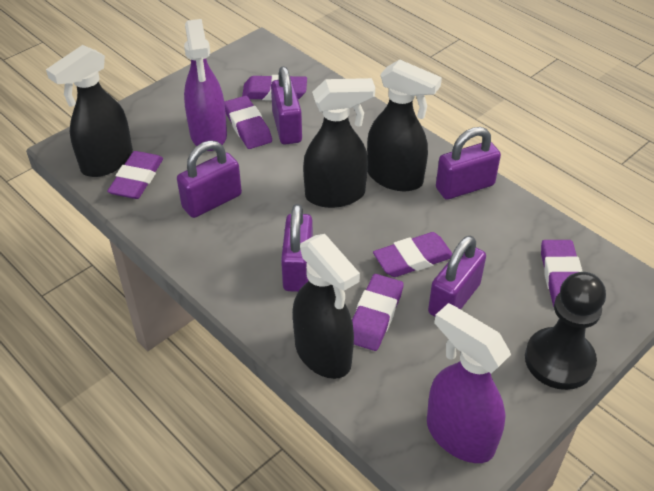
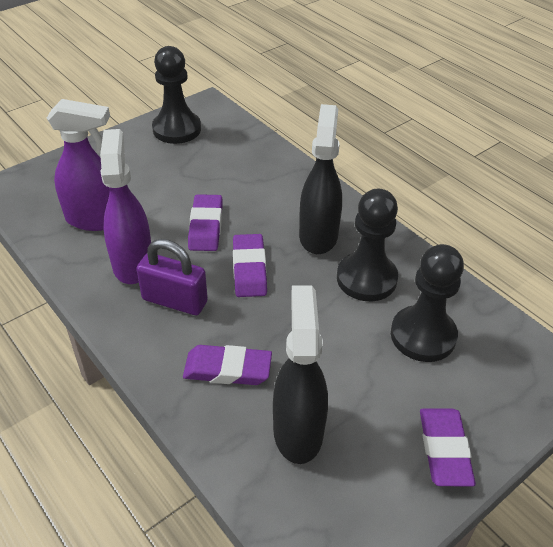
black pawn: [525,272,606,390] = 1 -> [152,46,201,144] [337,189,398,301] [391,244,464,362] = 3
black spray bottle: [46,45,133,177] [293,234,360,379] [303,78,375,208] [367,59,442,191] = 4 -> [273,286,328,464] [299,104,342,254] = 2
purple eraser: [107,151,163,199] [224,96,272,149] [242,75,307,100] [352,274,404,351] [373,232,452,277] [541,240,583,307] = 6 -> [183,345,272,385] [188,194,222,251] [233,234,267,297] [420,408,476,486] = 4
purple padlock: [177,140,242,218] [271,66,302,145] [281,204,313,292] [428,235,486,317] [436,127,501,200] = 5 -> [136,239,208,315] = 1

